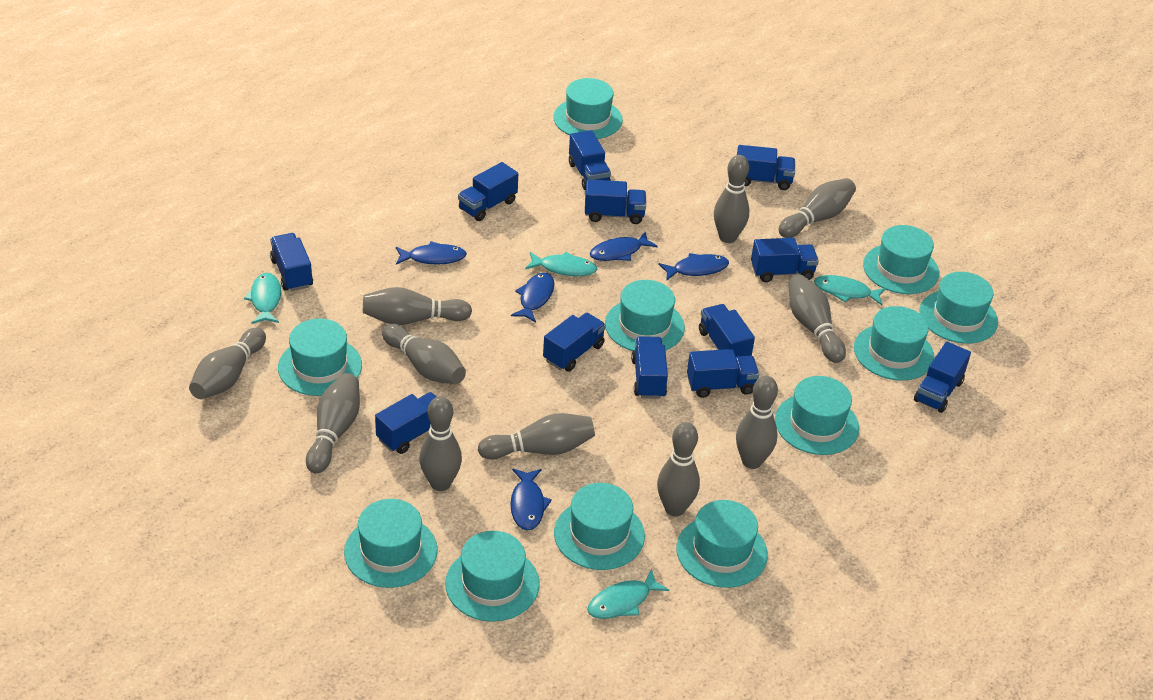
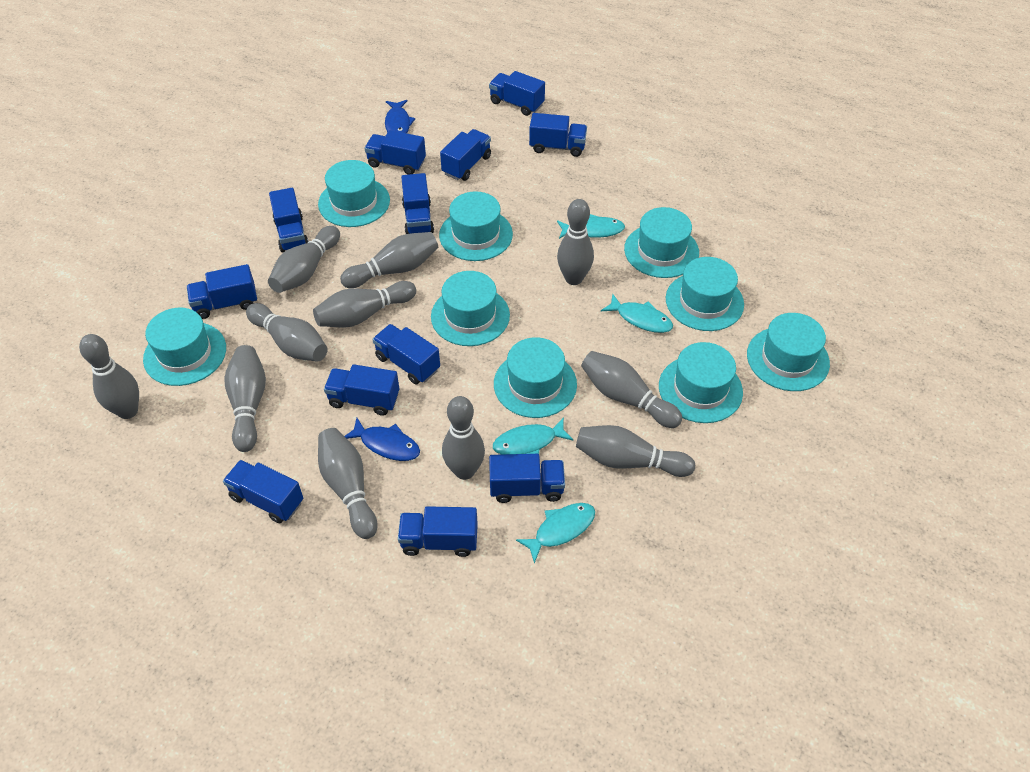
blue fish: [396,241,467,265] [510,469,552,531] [511,273,555,323] [590,232,658,261] [658,253,729,281] = 5 -> [345,418,420,461] [385,100,415,133] = 2
turquoise hat: [278,319,362,396] [344,499,438,588] [445,531,540,622] [553,78,623,139] [554,483,645,570] [605,280,685,351] [676,500,768,588] [775,376,859,455] [854,306,934,381] [863,225,939,294] [919,272,998,344] = 11 -> [143,308,226,386] [318,160,390,227] [431,271,510,346] [439,191,513,261] [494,337,577,418] [624,207,699,278] [659,342,743,423] [666,257,744,331] [747,313,830,391] = 9

